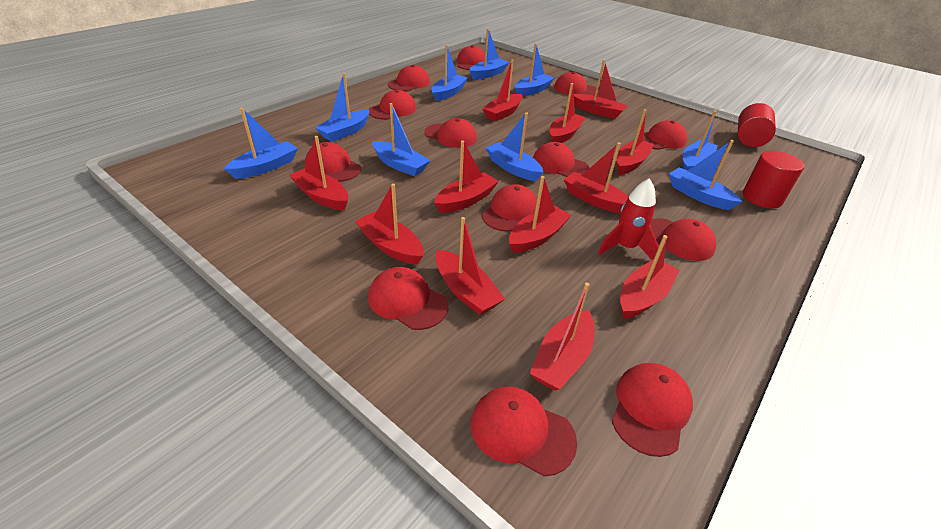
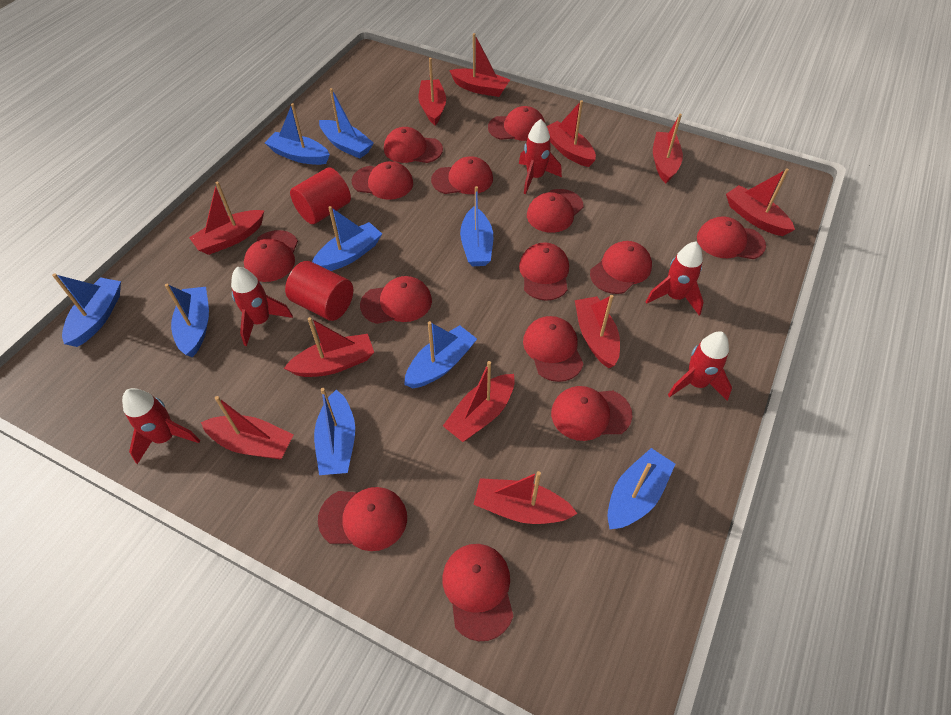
red boat: [289,136,348,211] [355,184,423,265] [434,141,499,213] [436,217,505,315] [482,59,523,121] [509,176,572,253] [530,282,595,391] [550,83,585,143] [564,143,629,213] [574,60,628,119] [616,109,654,175] [620,235,679,319] = 12 -> [189,182,264,255] [201,396,294,459] [284,317,374,377] [419,58,446,125] [443,361,515,442] [449,33,510,97] [473,471,578,524] [547,100,596,167] [575,295,620,368] [653,114,683,183] [726,168,795,236] = 11
red cap: [305,142,361,182] [368,90,416,120] [368,267,449,330] [388,65,430,92] [424,118,477,148] [457,45,485,70] [471,386,577,477] [482,184,537,232] [533,142,589,177] [554,72,599,96] [612,363,693,457] [643,120,687,150] [650,218,716,261] = 13 -> [244,230,298,282] [318,487,407,551] [352,161,413,200] [360,276,432,324] [384,127,443,163] [431,156,493,194] [442,544,513,641] [488,106,545,141] [519,242,569,301] [523,316,583,382] [527,189,583,233] [551,386,632,441] [590,241,652,294] [697,216,766,259] = 14
red rocket: [598,178,659,260] = 1 -> [122,388,200,464] [231,267,293,346] [519,119,562,194] [646,242,704,315] [668,331,732,401] = 5

